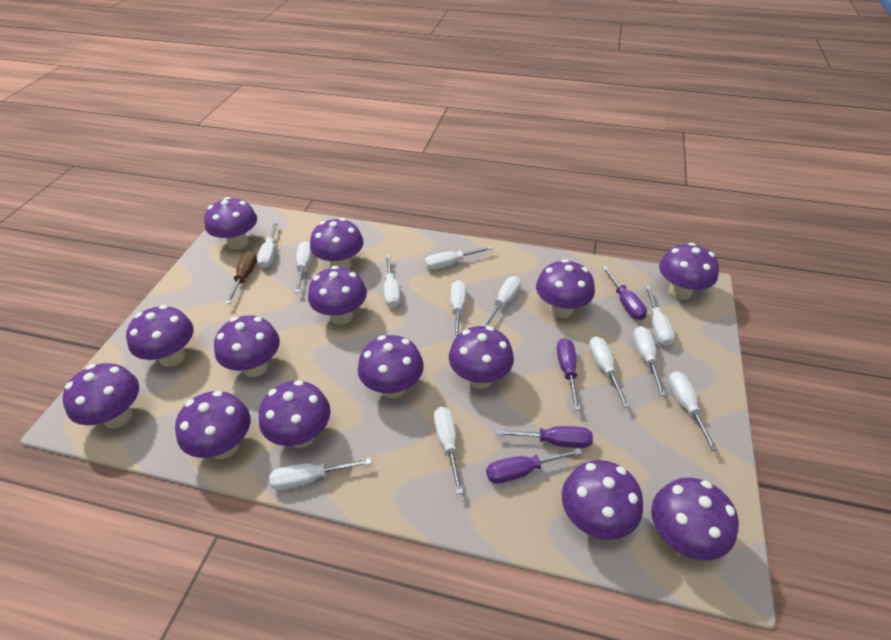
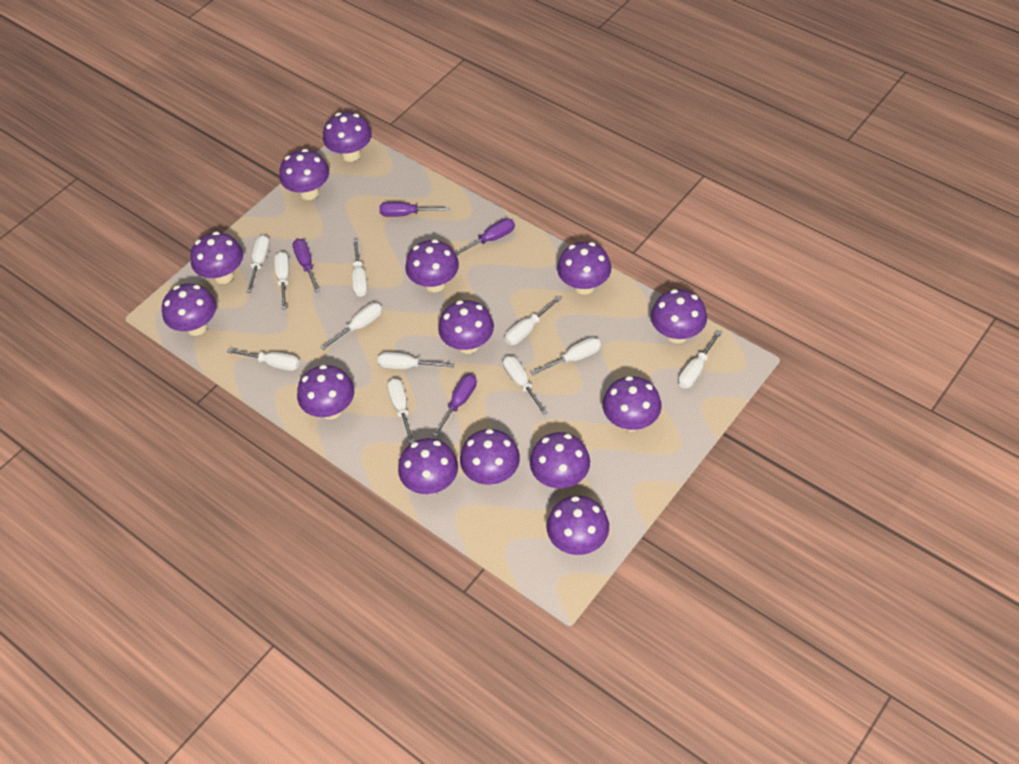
brown screwdriver: [225,251,257,304] = 1 -> none = 0
white screwdriver: [257,221,278,268] [269,458,372,490] [295,241,313,293] [384,255,400,308] [424,246,493,270] [434,407,463,494] [451,280,466,339] [482,276,521,326] [589,336,630,408] [633,326,666,396] [645,286,675,346] [668,371,718,451] = 12 -> [227,348,300,371] [246,235,270,293] [274,251,290,310] [320,303,382,350] [352,239,368,297] [378,352,454,369] [387,378,414,444] [503,356,548,415] [505,296,562,345] [531,337,601,375] [678,331,722,388] = 11

